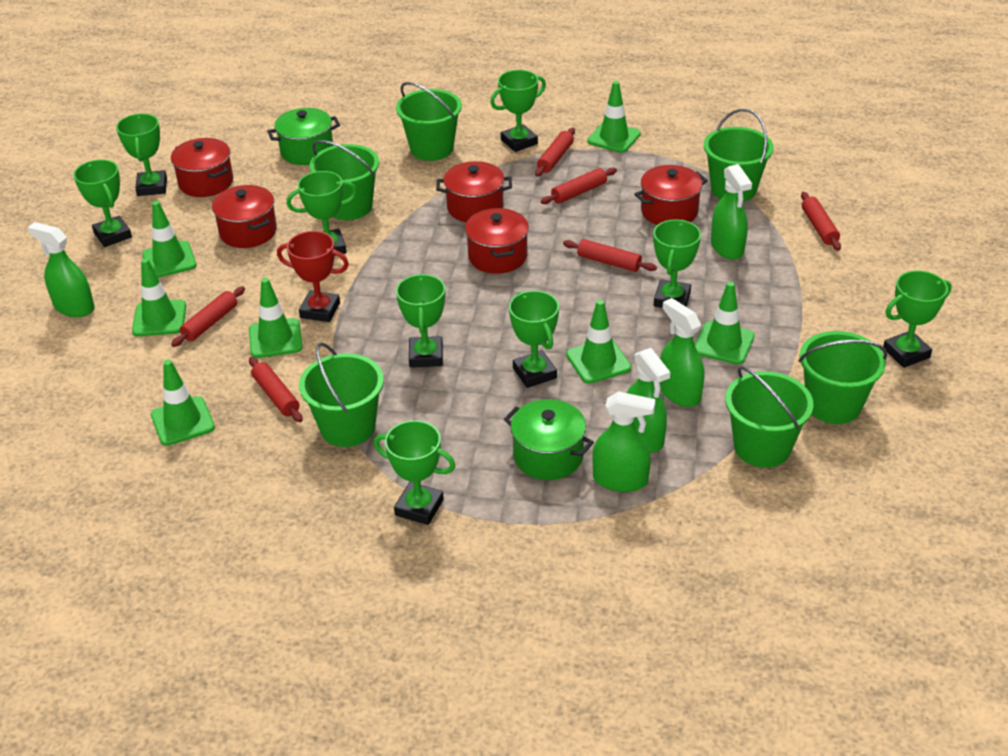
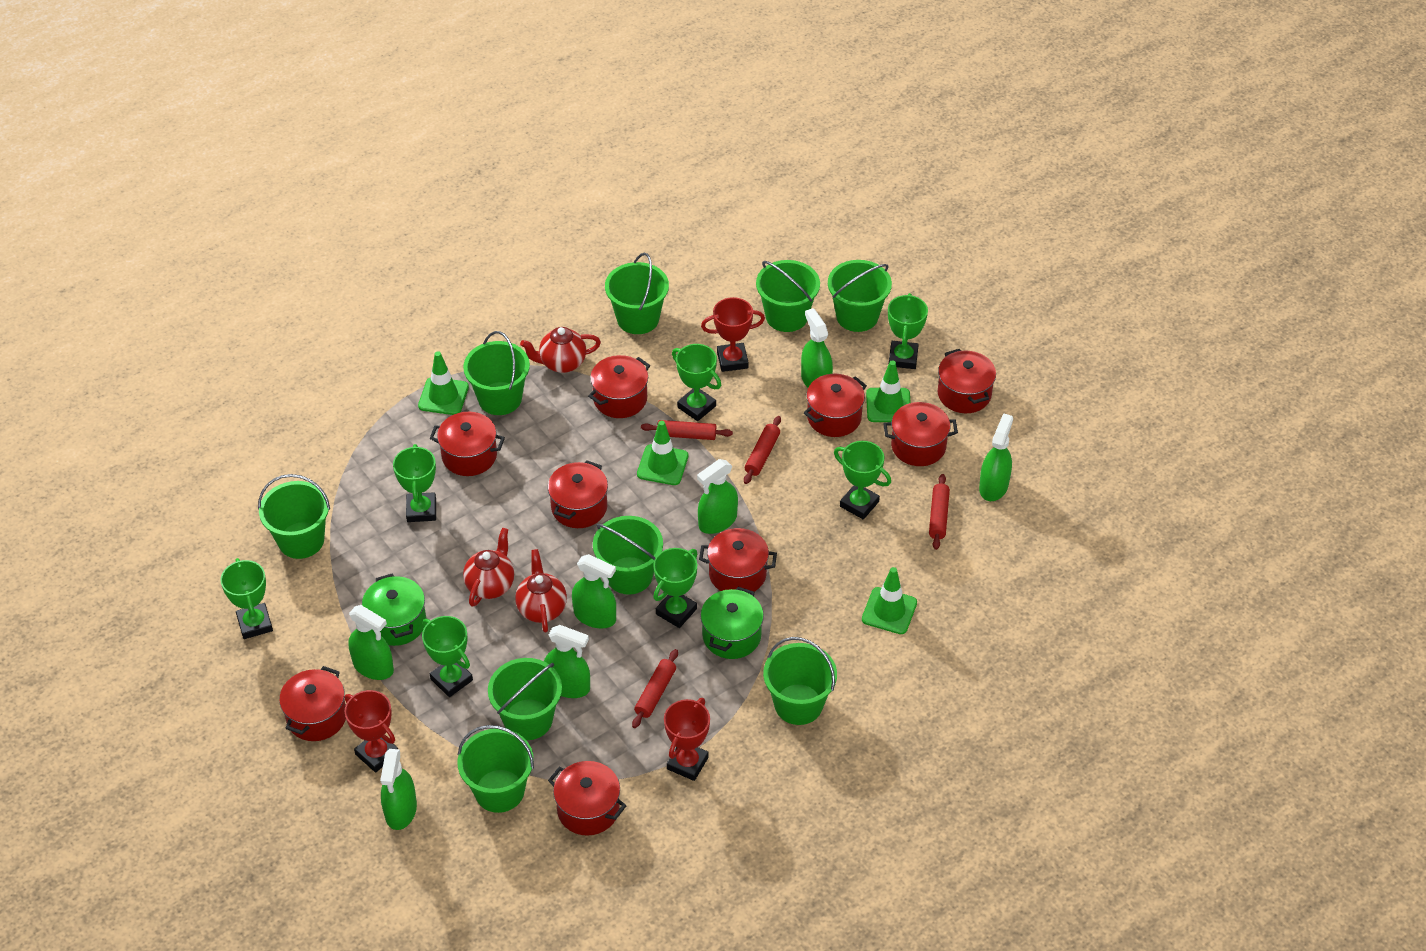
green bucket: [299,342,384,447] [310,140,379,220] [396,82,462,161] [704,109,774,202] [725,366,813,468] [799,331,887,424] = 6 -> [258,474,330,559] [458,725,534,813] [463,331,530,415] [488,658,562,740] [593,516,663,595] [605,253,669,334] [756,260,820,332] [763,637,837,725] [828,260,892,332] = 9
green spray bottle: [27,222,95,317] [592,391,655,492] [627,348,670,452] [660,298,705,407] [711,164,752,260] = 5 -> [348,605,394,680] [380,749,417,830] [544,625,590,698] [572,554,616,628] [697,459,738,534] [801,308,833,388] [979,413,1013,501] = 7
green traffic cone: [132,258,186,336] [142,201,196,278] [151,360,215,446] [249,278,303,358] [566,300,631,384] [587,81,641,153] [695,282,755,364] = 7 -> [418,351,469,415] [637,420,688,485] [862,567,917,634] [866,360,911,422] = 4
green trophy: [74,160,132,247] [116,113,167,196] [287,171,357,254] [374,420,455,525] [396,274,445,367] [490,70,546,152] [509,291,559,388] [653,219,701,308] [883,270,952,368] = 9 -> [220,558,273,639] [393,444,436,522] [422,616,473,697] [653,548,697,628] [672,344,721,421] [834,441,891,519] [888,293,928,369] = 7
red pot: [171,138,233,197] [212,185,277,248] [436,161,512,222] [465,208,529,274] [634,165,708,225] = 5 -> [279,666,346,741] [430,412,505,476] [548,460,608,528] [548,761,626,836] [588,355,650,418] [699,528,777,592] [804,374,867,437] [883,402,958,466] [938,349,996,413] = 9
red rolling pin: [171,286,245,347] [249,357,303,422] [535,128,575,177] [541,167,617,204] [563,239,657,272] [801,192,841,251] = 6 -> [632,649,678,728] [641,420,733,440] [744,416,781,484] [929,474,950,550] = 4
red teapot: none = 0 -> [463,528,514,607] [515,549,567,632] [520,327,601,373] = 3
red trophy: [277,231,349,322] = 1 -> [345,690,398,773] [664,698,710,781] [701,297,765,372] = 3

